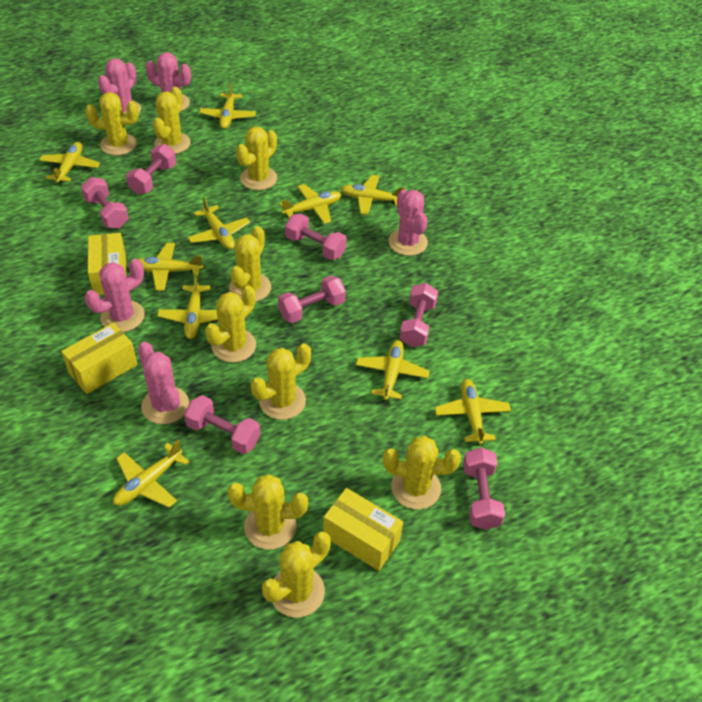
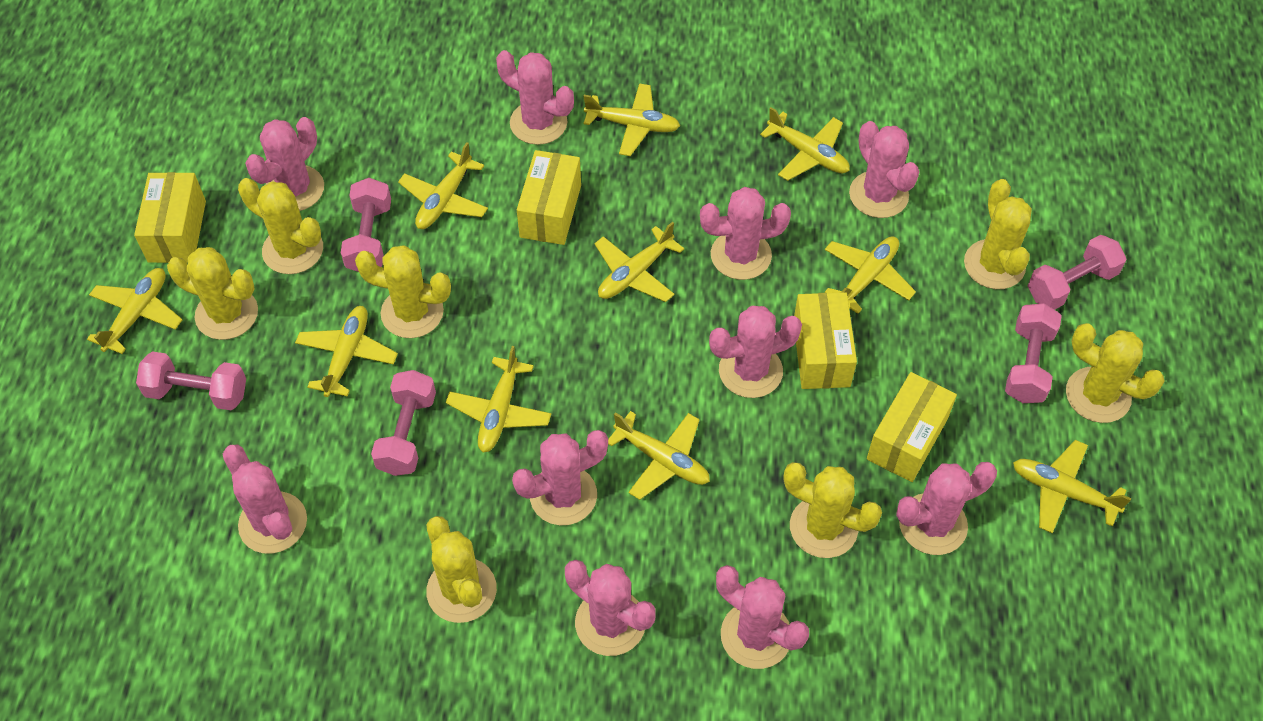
pink cactus: [85,259,145,332] [98,58,141,114] [138,342,189,424] [145,52,191,112] [388,190,428,256] = 5 -> [223,445,307,554] [245,117,324,211] [496,50,574,145] [512,430,608,525] [565,560,656,656] [700,187,791,280] [709,306,802,398] [716,565,809,669] [849,121,919,218] [896,462,997,555] = 10
pink dumbbell: [81,177,129,228] [126,144,176,194] [184,395,261,454] [278,275,346,323] [285,214,347,260] [400,283,438,347] [463,447,505,530] = 7 -> [136,351,246,410] [341,178,391,272] [371,370,436,476] [1005,303,1062,403] [1028,235,1127,310] = 5
yellow box: [61,323,138,394] [88,233,127,295] [323,488,403,571] = 3 -> [134,172,206,263] [517,150,581,245] [794,292,857,389] [867,372,957,482] = 4
yellow cactus: [85,92,139,155] [153,87,191,154] [205,285,256,363] [228,474,308,550] [229,226,271,302] [236,126,277,190] [251,343,311,420] [262,531,331,618] [383,436,461,509] = 9 -> [167,247,258,340] [238,178,323,274] [355,245,451,338] [426,516,497,623] [784,462,882,558] [964,179,1032,289] [1066,323,1165,423] = 7

